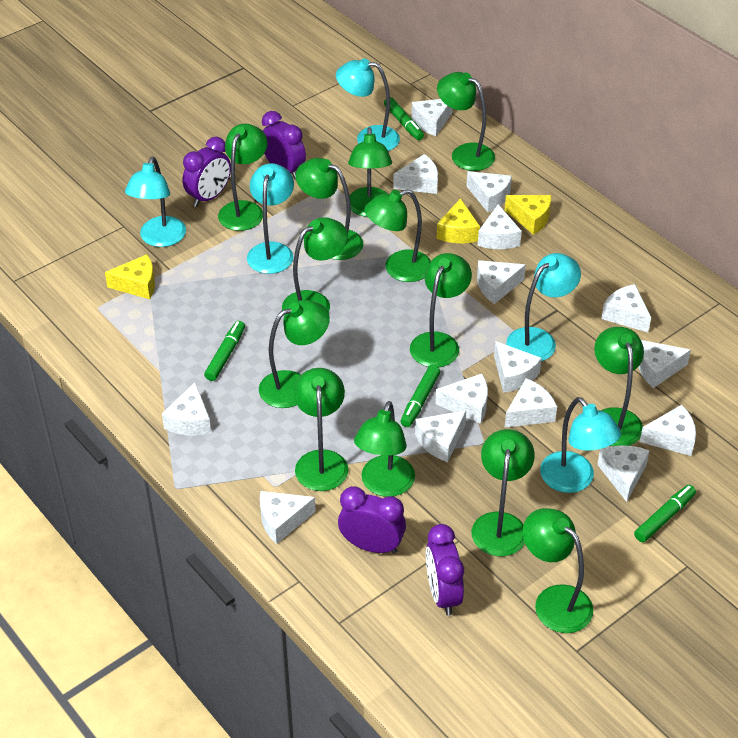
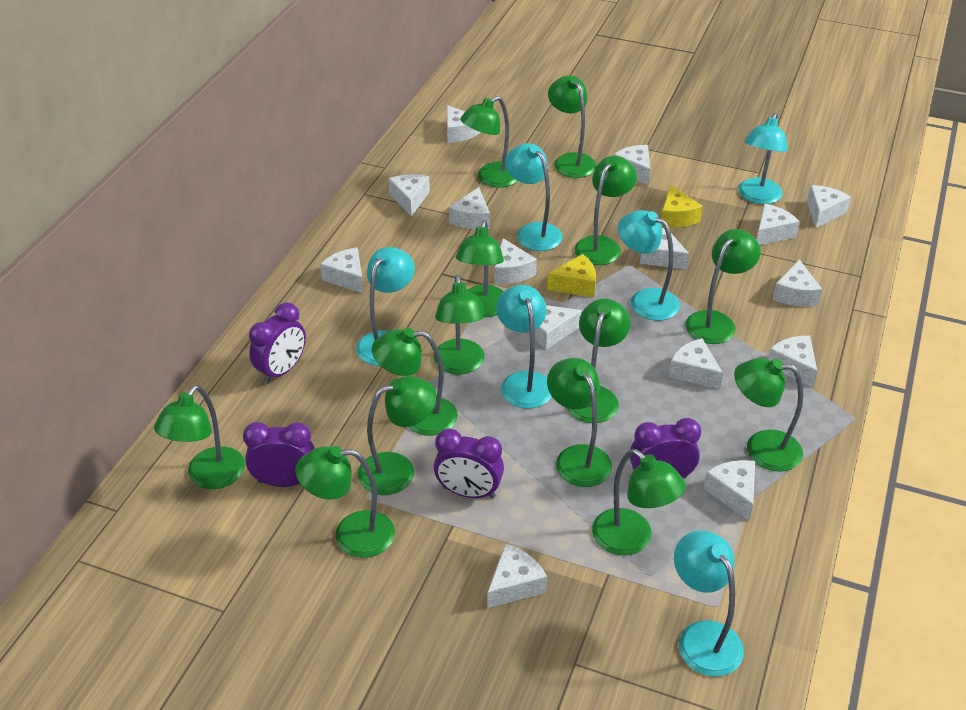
green lamp: [218,123,267,231] [259,300,330,408] [282,217,348,312] [293,368,348,491] [296,158,363,260] [348,127,392,217] [354,401,415,497] [364,189,431,282] [410,253,472,367] [437,72,495,171] [471,429,535,556] [523,508,593,633] [594,327,644,446] = 13 -> [154,385,245,489] [295,446,395,558] [358,376,437,495] [372,328,458,436] [433,275,486,374] [456,220,504,317] [460,96,517,188] [547,358,612,487] [548,75,597,178] [567,298,631,423] [574,156,637,265] [592,449,686,556] [685,229,761,344] [734,358,803,472] = 14
green marker: [204,321,245,381] [384,97,424,140] [400,365,440,427] [634,485,696,542] = 4 -> none = 0
turquoise lamp: [125,157,186,247] [247,163,294,274] [336,58,400,151] [506,253,581,361] [540,397,621,493] = 5 -> [356,247,415,366] [496,285,552,409] [505,143,562,251] [618,210,680,321] [674,531,744,677] [738,112,788,204] = 6
yellow cheese: [105,254,155,299] [436,198,480,244] [505,195,551,235] = 3 -> [547,254,596,298] [661,185,703,227] = 2

